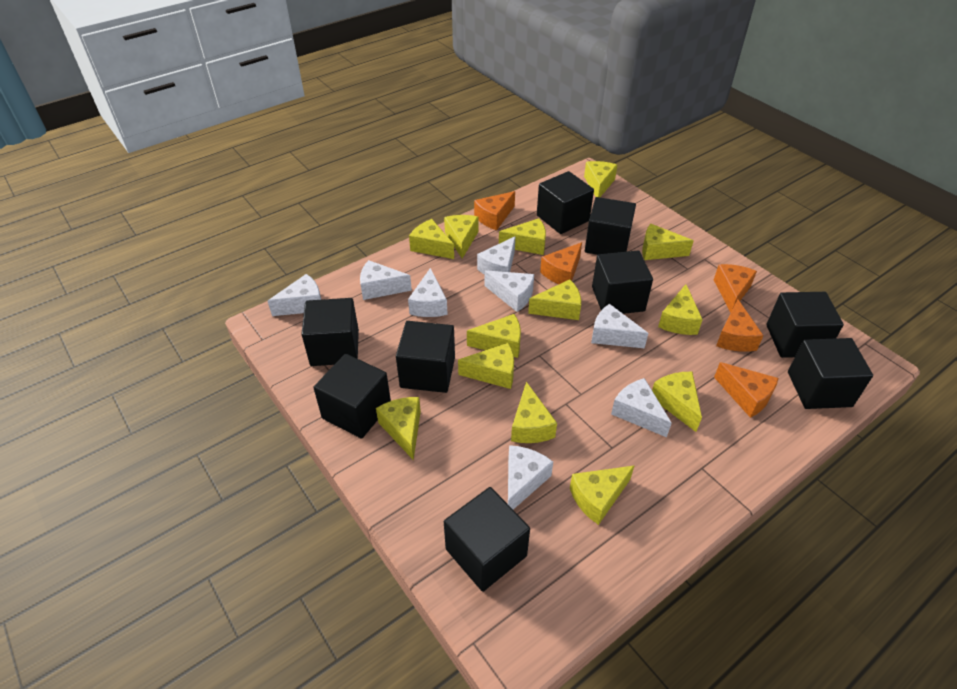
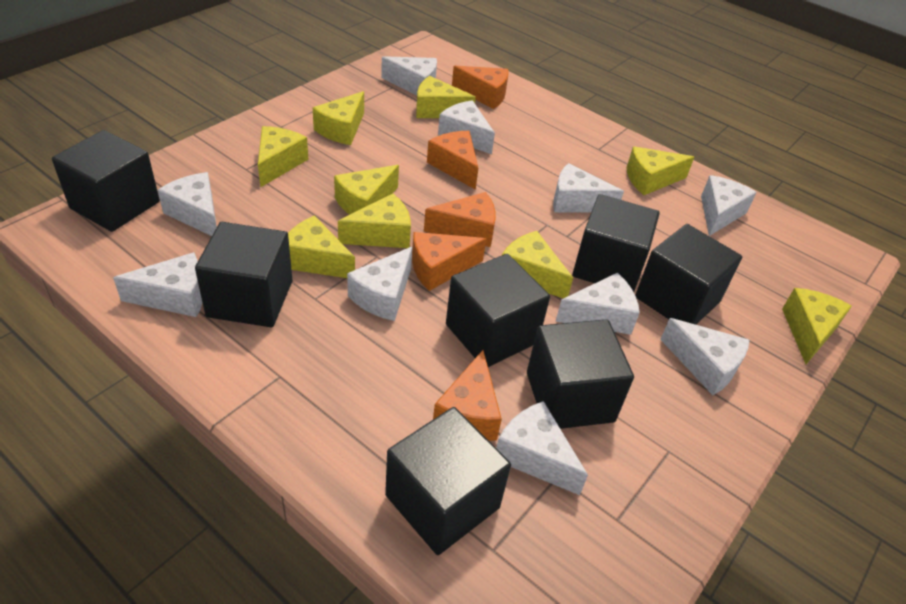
black cube: [301,298,359,366] [313,354,391,439] [396,321,455,393] [444,487,530,592] [537,171,594,234] [585,197,636,255] [592,250,653,314] [766,292,844,358] [788,338,873,409] = 9 -> [52,130,160,232] [195,222,292,327] [385,407,511,555] [446,254,550,367] [527,319,634,429] [572,194,660,292] [635,224,742,325] = 7
white cheese: [268,274,321,316] [360,260,412,300] [408,268,448,317] [477,236,515,275] [485,270,534,312] [508,445,553,510] [591,304,649,348] [611,378,672,437] = 8 -> [113,252,202,317] [158,172,217,236] [347,247,412,321] [381,56,437,95] [438,100,495,154] [496,401,588,495] [553,163,624,213] [555,273,640,335] [660,318,749,395] [701,175,757,236] = 10
yellow cheese: [376,397,421,460] [409,219,454,259] [444,215,478,259] [458,343,514,389] [467,314,521,358] [499,218,546,255] [511,382,557,443] [528,280,581,320] [570,465,635,525] [584,161,617,197] [642,224,694,260] [652,372,702,432] [658,284,703,335] = 13 -> [258,126,308,187] [288,216,355,278] [313,91,364,145] [334,165,399,215] [338,194,411,248] [416,76,476,118] [502,231,573,298] [627,146,694,195] [782,288,852,364] = 9

